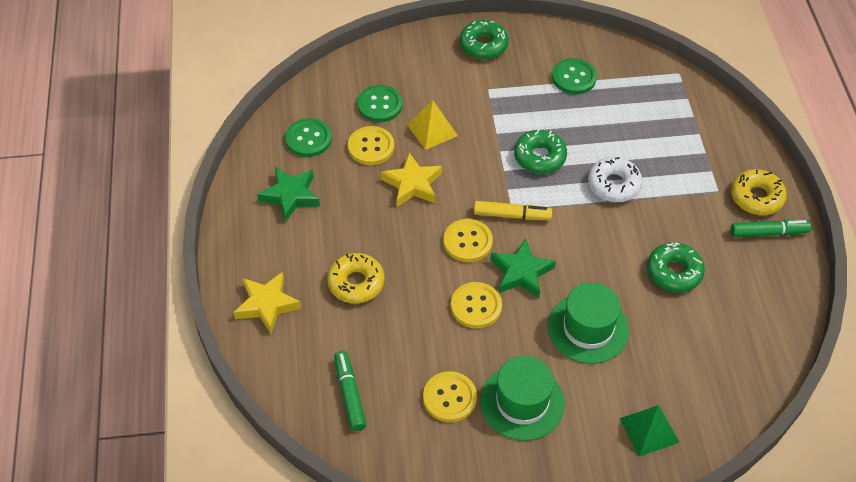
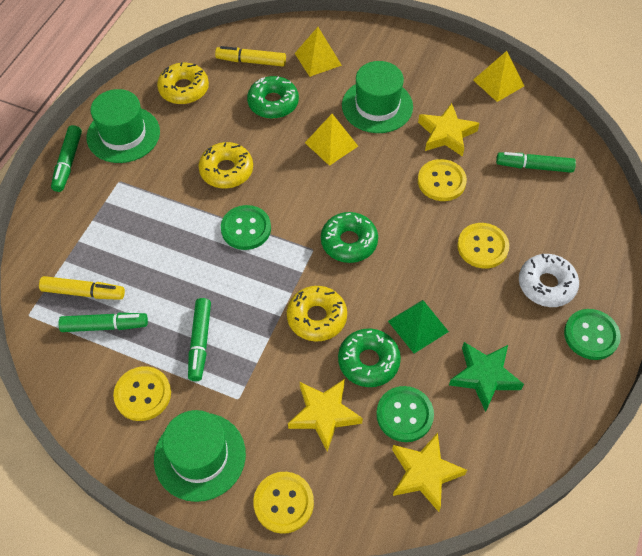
green hat: [480,356,565,441] [548,283,629,364] = 2 -> [87,89,160,163] [154,410,246,502] [342,61,413,133] = 3
green marker: [334,351,366,431] [731,220,811,237] = 2 -> [51,125,82,192] [58,313,148,332] [188,298,211,381] [496,152,576,173] = 4
green star: [257,167,320,222] [491,238,556,298] = 2 -> [449,342,524,412] = 1
yellow donut: [327,253,385,304] [731,169,787,215] = 2 -> [157,62,209,104] [198,142,253,189] [287,286,347,342] = 3
yellow marker: [474,201,552,220] = 1 -> [39,276,125,300] [215,46,286,66] = 2
yellow pyramid: [408,100,458,150] = 1 -> [295,27,342,77] [305,114,358,166] [473,51,524,102] = 3
yellow star: [233,272,301,333] [381,153,442,207] = 2 -> [288,379,363,452] [392,432,467,512] [418,103,479,157] = 3

